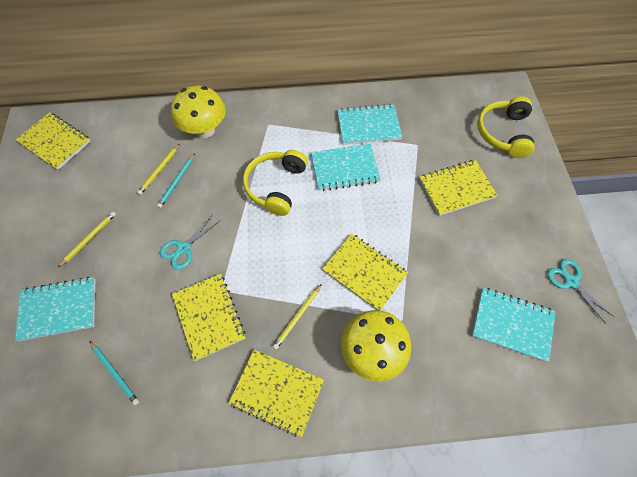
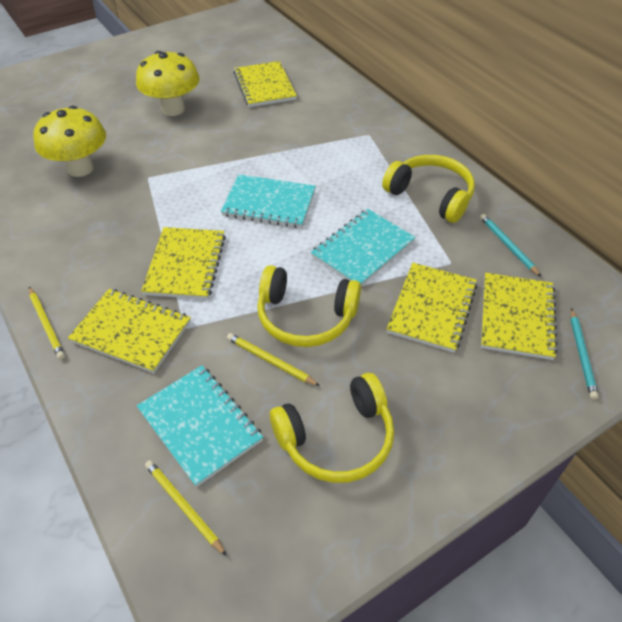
turquoise notebook: [15,277,96,341] [311,144,381,191] [337,104,402,145] [472,287,556,362] = 4 -> [137,365,263,487] [221,174,316,228] [311,209,416,286] = 3
turquoise scissors: [160,214,221,270] [547,259,614,324] = 2 -> none = 0
yellow headphones: [243,150,308,216] [477,96,535,158] = 2 -> [257,265,361,347] [270,373,394,483] [382,155,475,223] = 3

